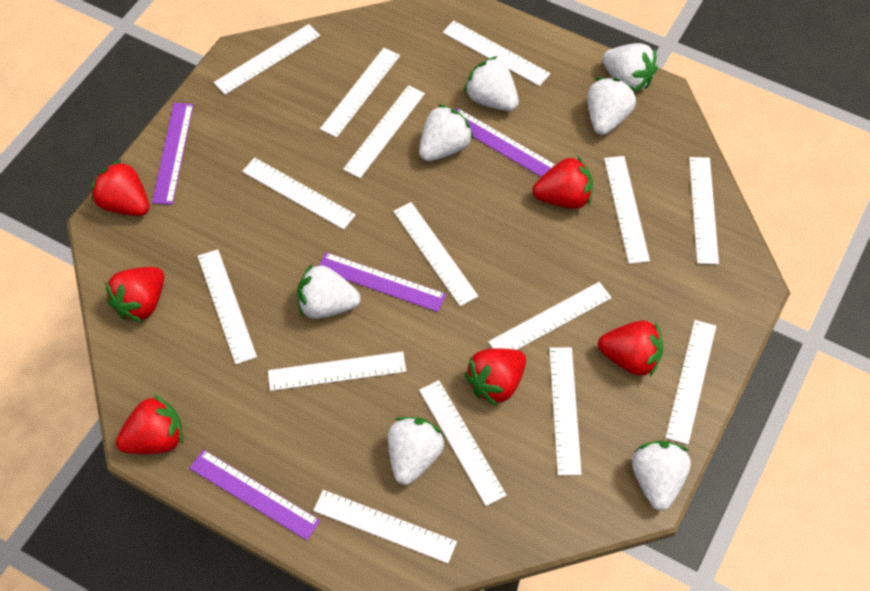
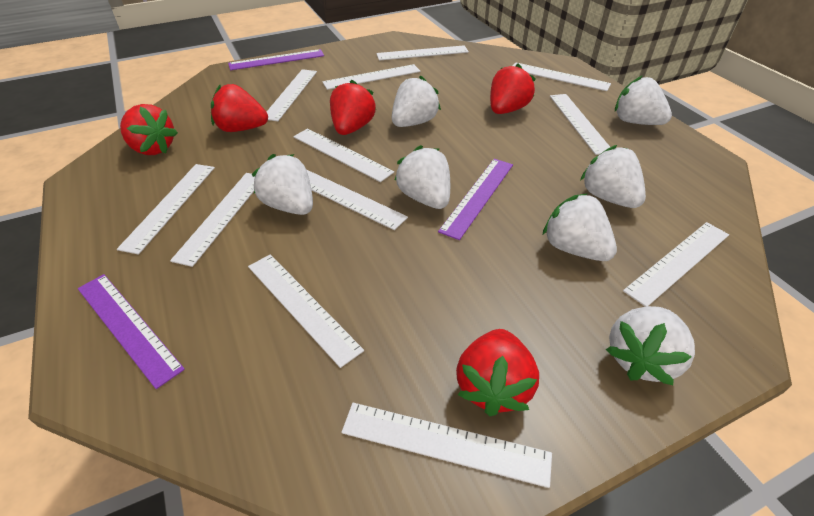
purple ruler: [152,103,194,205] [189,450,320,540] [319,252,446,312] [456,108,556,177] = 4 -> [78,274,185,389] [228,49,324,70] [438,159,513,240] = 3
red strawberry: [91,160,150,216] [105,267,164,323] [116,395,183,454] [464,348,526,406] [532,156,593,209] [598,321,663,377] = 6 -> [120,104,178,155] [211,84,268,132] [330,80,376,135] [456,329,539,416] [490,64,536,114] = 5
white ruler: [198,249,257,364] [214,24,320,95] [242,157,356,230] [268,351,406,391] [313,490,457,564] [320,48,400,138] [343,85,425,178] [393,202,479,306] [419,380,507,506] [443,20,550,86] [488,282,612,350] [549,347,582,475] [604,156,650,264] [665,320,716,445] [689,157,719,264] = 15 -> [117,164,215,255] [170,173,255,267] [248,254,364,368] [267,69,317,121] [293,128,394,182] [306,169,408,230] [322,64,420,90] [341,403,552,488] [376,45,469,61] [513,62,611,91] [550,94,610,155] [623,222,729,307] = 12

